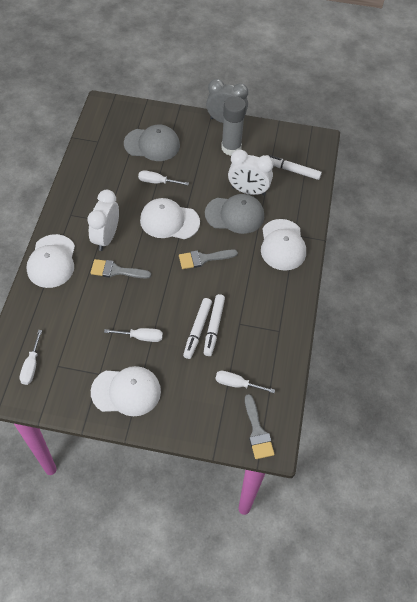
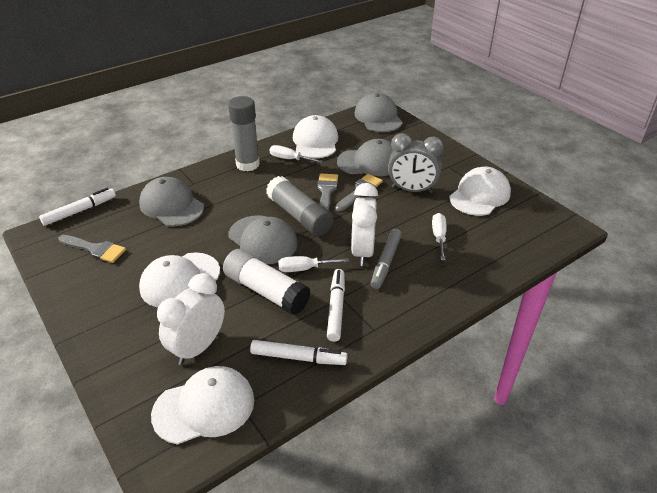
grey cap: [124,124,180,161] [205,194,264,234] = 2 -> [139,177,204,226] [229,215,298,264] [337,139,393,176] [354,93,403,132] = 4
grey glue stick: [221,96,246,156] = 1 -> [228,96,260,171] [266,176,334,236] = 2
grey marker: none = 0 -> [371,229,402,289] = 1
white glue stick: none = 0 -> [223,249,311,315] = 1
white screwdriver: [20,330,42,385] [104,328,163,342] [138,170,189,185] [215,371,275,393] = 4 -> [270,145,323,163] [278,256,350,272] [432,213,447,260] = 3

